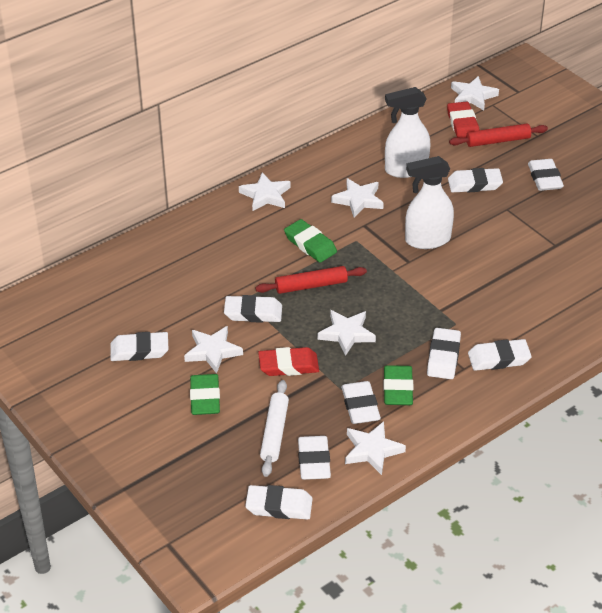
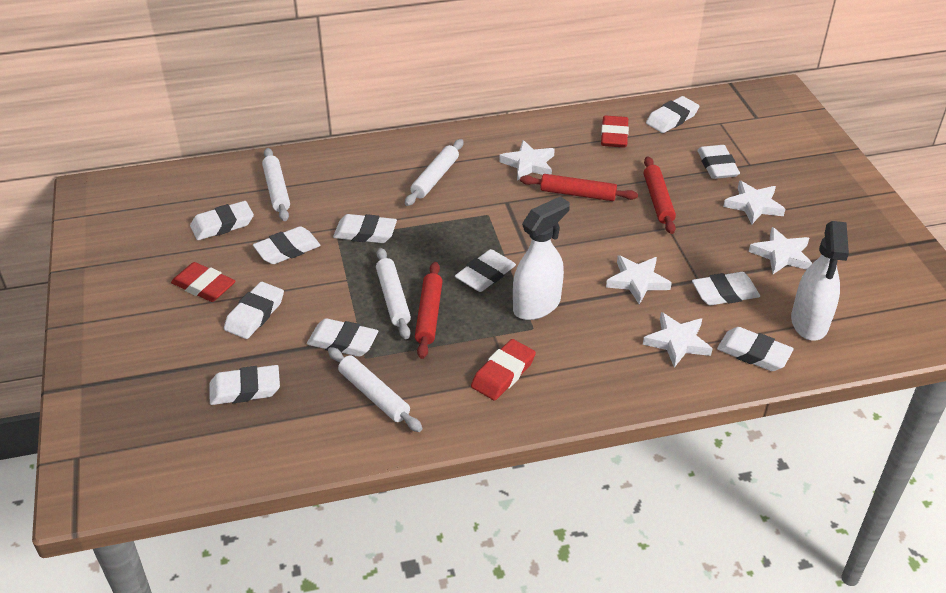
green eraser: [190,374,220,415] [284,219,337,263] [383,365,414,405] = 3 -> none = 0
red eraser: [258,347,319,376] [447,102,479,138] = 2 -> [171,262,236,302] [471,339,536,401] [601,115,629,148] = 3
red rolling pin: [255,266,367,294] [449,124,548,147] = 2 -> [415,262,443,359] [520,174,638,201] [644,156,676,234] = 3
white eraser: [110,332,169,361] [224,295,282,323] [245,485,313,520] [298,436,331,480] [341,381,381,424] [427,328,461,379] [448,168,503,192] [468,339,532,371] [528,159,564,191] = 9 -> [190,201,254,240] [209,365,280,405] [224,282,284,339] [253,226,321,264] [307,318,378,357] [333,214,397,243] [455,249,516,292] [646,96,700,133] [692,272,760,305] [697,145,740,179] [717,327,794,371] = 11
white rolling pin: [260,380,289,477] = 1 -> [262,148,290,221] [328,347,422,432] [376,248,411,339] [405,139,463,206] = 4
white star: [184,326,243,374] [239,172,291,211] [317,310,376,356] [331,178,384,218] [345,421,406,475] [451,76,499,110] = 6 -> [499,140,555,181] [606,255,672,305] [643,312,713,368] [723,181,785,225] [749,227,812,274] = 5

